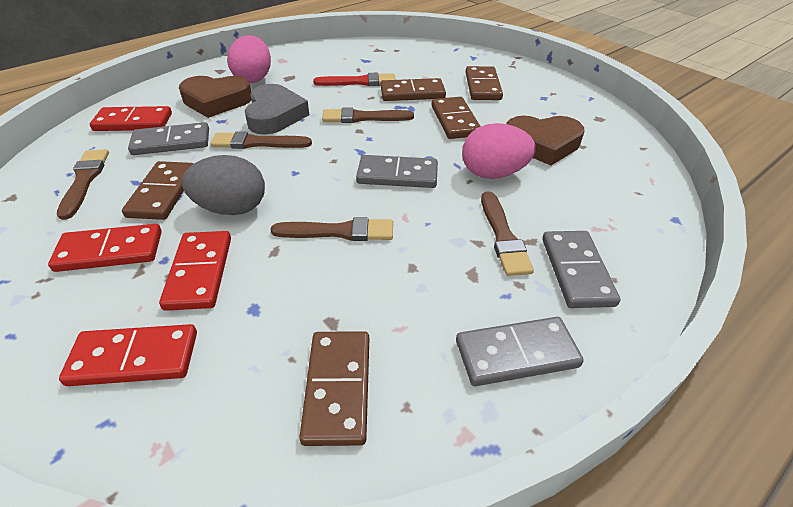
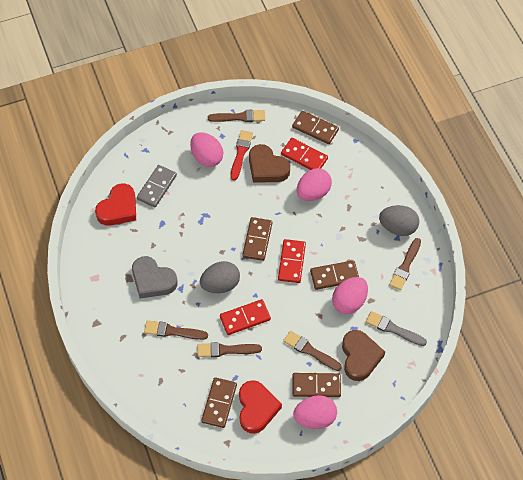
grey brush: none = 0 -> [366,311,427,346] = 1
grey domino: [128,122,209,155] [356,155,438,188] [456,317,584,386] [542,231,620,308] = 4 -> [137,165,177,207] = 1
grey egg: [182,155,265,215] = 1 -> [200,261,240,293] [379,205,419,236] = 2
pink egg: [227,35,271,83] [462,123,536,179] = 2 -> [190,132,223,167] [293,395,337,429] [297,168,332,201] [332,277,368,314] = 4
red domino: [48,224,162,272] [59,324,197,386] [90,106,172,131] [159,231,231,311] = 4 -> [220,299,271,335] [278,239,306,283] [281,138,328,170] = 3
red heart: none = 0 -> [95,183,136,226] [239,380,282,434] = 2

